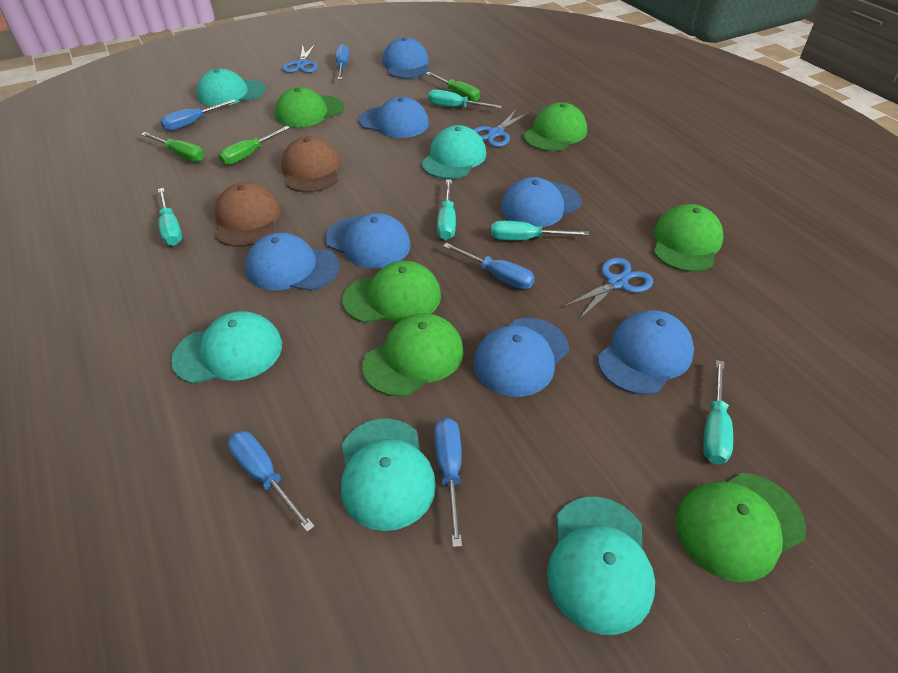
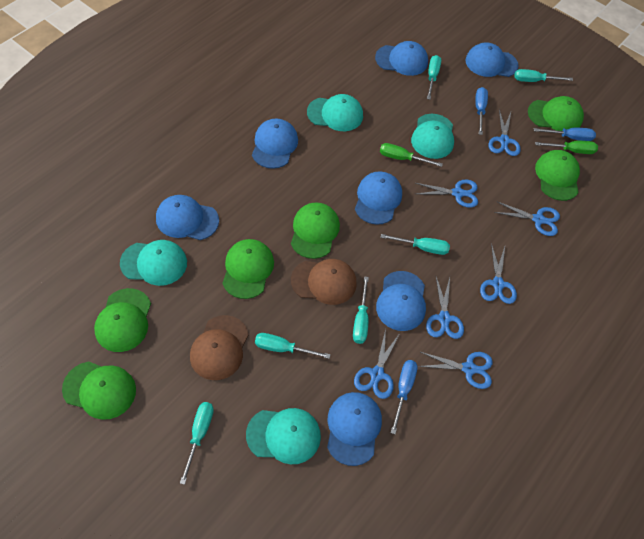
blue scissors: [282,43,318,73] [473,109,530,147] [562,258,653,320] = 3 -> [354,329,400,399] [416,180,478,208] [418,352,493,389] [426,277,464,339] [480,243,517,304] [488,110,521,156] [494,201,560,236] = 7
blue screwdriver: [161,99,236,131] [228,431,315,532] [335,44,349,80] [434,418,462,547] [443,243,535,289] = 5 -> [391,360,418,434] [475,87,488,135] [534,128,596,141] = 3
green screwdriver: [141,132,204,162] [218,126,290,165] [426,72,480,102] = 3 -> [380,143,443,167] [535,141,598,154] = 2
turquoise cap: [171,311,282,384] [196,69,266,106] [341,419,436,531] [421,125,486,179] [547,497,655,635] = 5 -> [120,240,187,286] [246,408,321,464] [307,94,363,131] [411,114,454,159] = 4
turquoise screwdriver: [158,188,182,246] [428,89,502,109] [437,180,456,240] [491,221,589,240] [703,360,733,465] = 5 -> [180,402,214,485] [255,333,331,359] [353,276,369,344] [381,234,450,255] [427,55,441,100] [514,69,573,82] = 6

